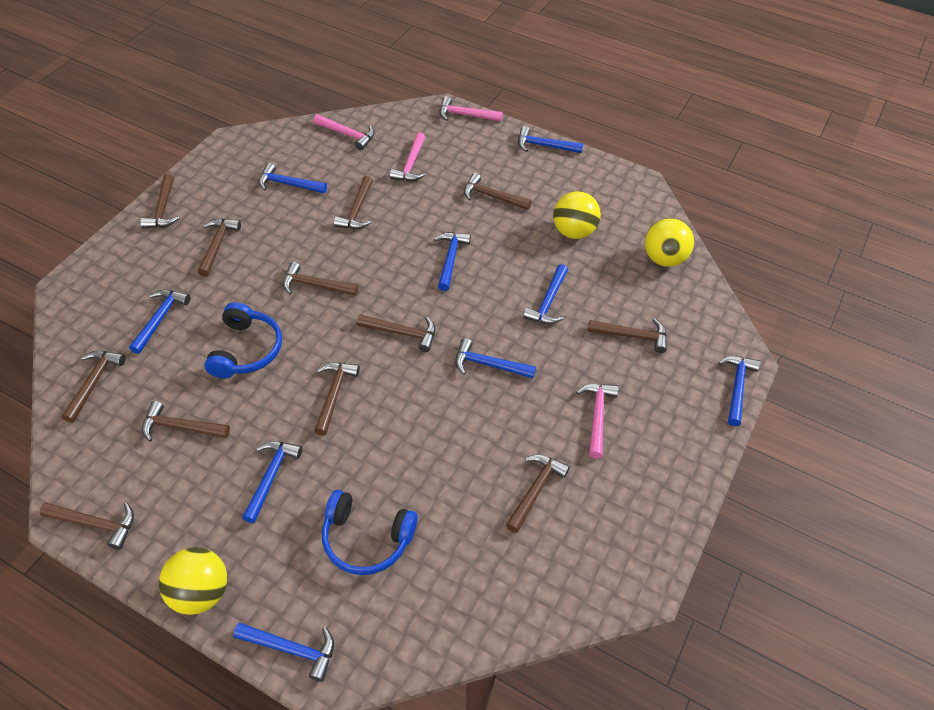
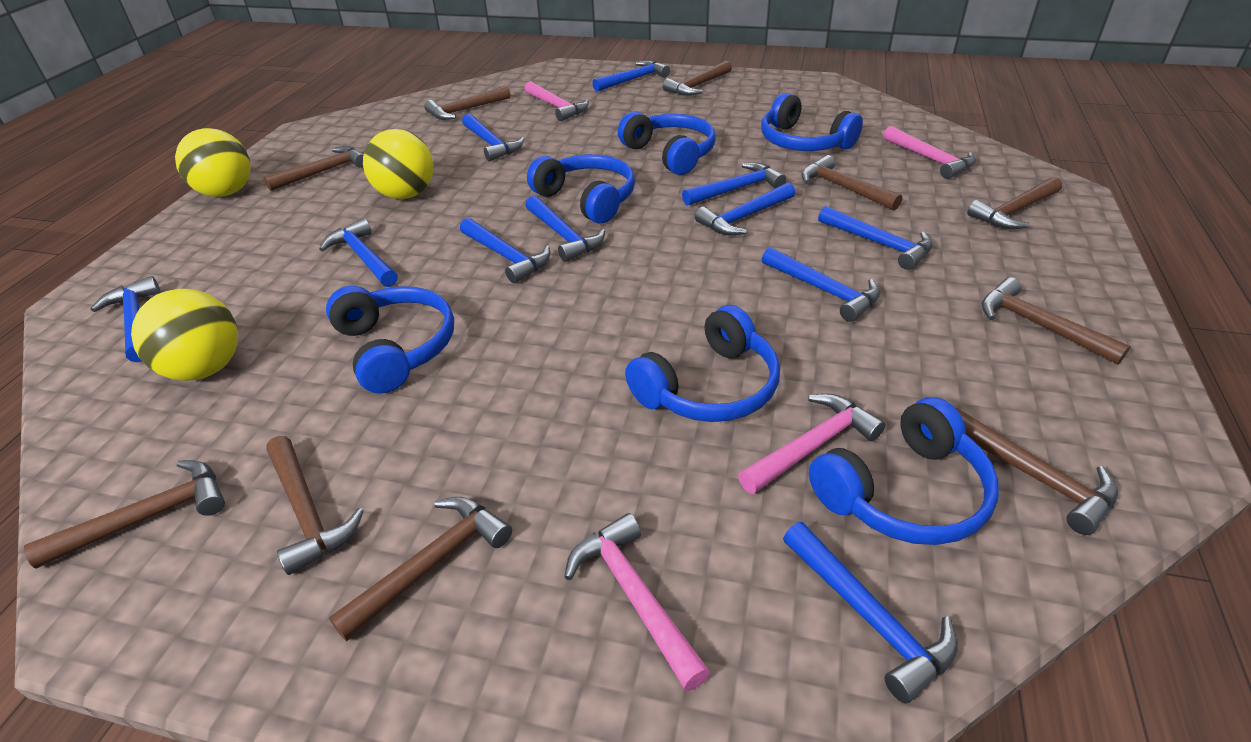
blue hammer: [129,289,190,354] [233,623,334,682] [242,441,302,523] [258,163,327,193] [434,232,471,291] [455,338,536,379] [518,126,583,153] [523,264,568,324] [718,356,761,426] = 9 -> [91,276,160,362] [319,218,398,287] [460,218,550,284] [462,114,524,161] [525,196,605,262] [592,60,670,92] [682,162,786,206] [695,182,795,235] [762,247,880,322] [783,522,958,704] [818,206,933,270] = 11
blue headphones: [204,302,282,379] [322,490,418,575] = 2 -> [326,286,454,394] [527,154,635,224] [618,111,716,175] [625,305,780,422] [761,93,863,151] [809,397,999,545] = 6
brown hammer: [39,502,134,550] [62,351,125,423] [140,174,179,229] [142,401,230,442] [198,218,241,277] [283,262,359,296] [314,363,360,436] [334,176,373,229] [357,314,436,352] [464,173,532,210] [506,454,570,533] [588,318,667,353] = 12 -> [24,460,225,569] [264,146,364,191] [266,436,364,575] [329,497,512,641] [424,86,510,120] [663,61,732,96] [801,155,902,210] [955,408,1118,535] [967,177,1062,229] [981,277,1131,364] = 10

